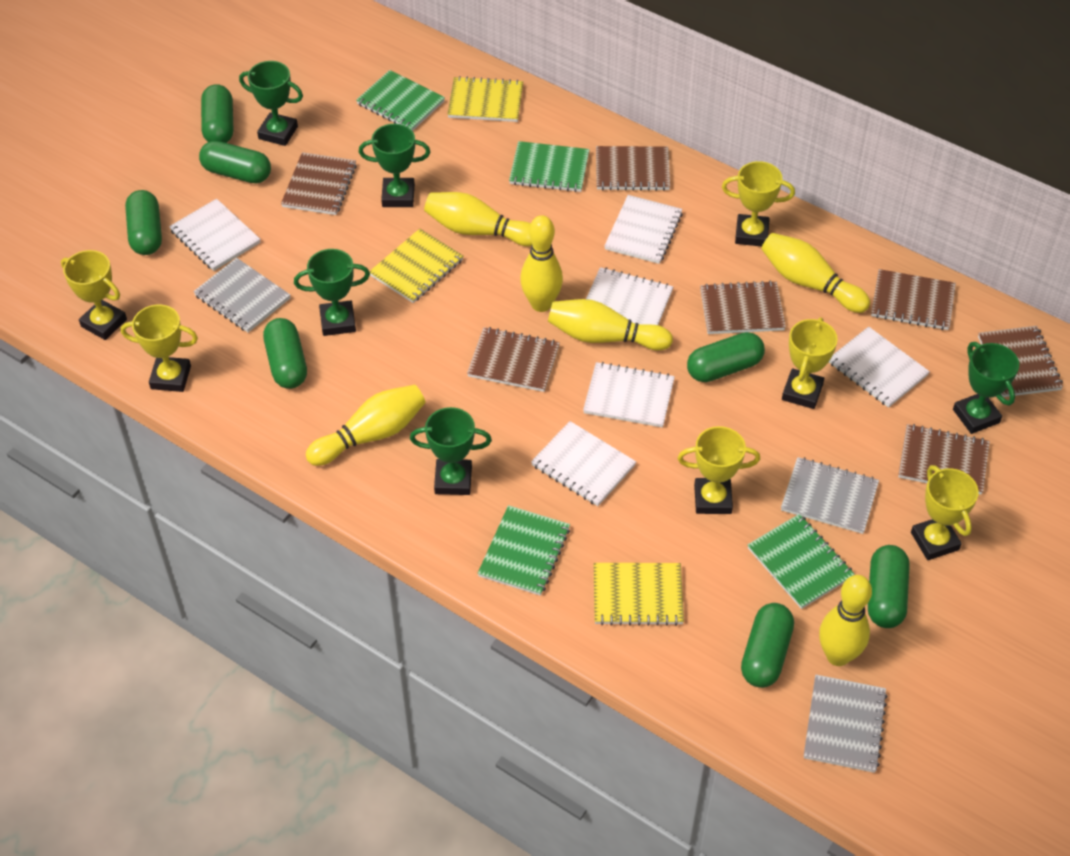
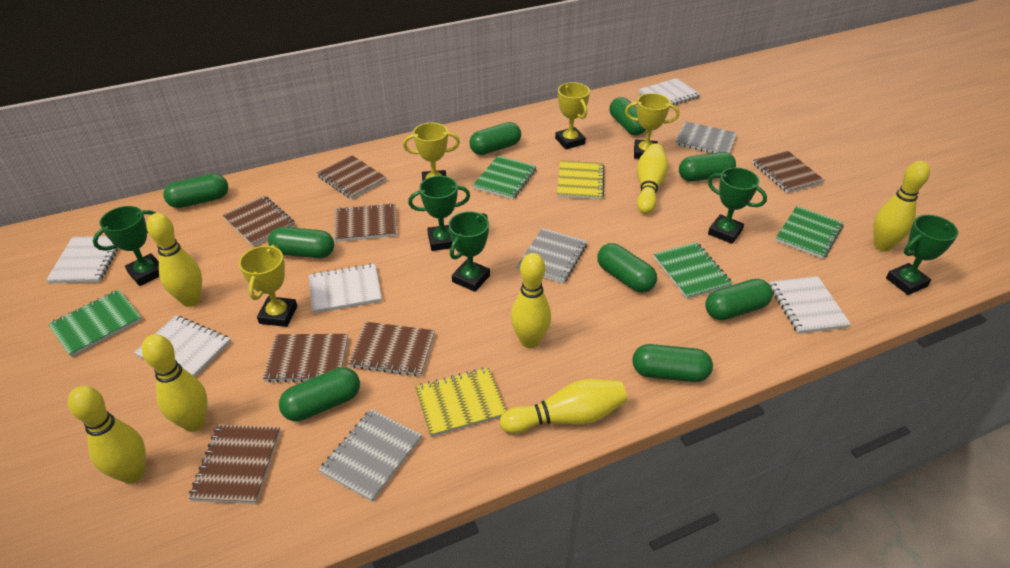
green capsule: [125,190,162,255] [199,141,271,183] [201,84,233,143] [263,318,307,389] [687,332,765,382] [741,603,794,688] [868,545,910,628] = 7 -> [163,173,228,208] [268,227,334,258] [279,367,360,421] [470,122,521,155] [597,243,657,293] [609,97,646,135] [632,344,713,382] [679,152,736,182] [705,279,773,320] = 9
white notebook: [169,199,261,271] [531,421,636,506] [583,362,675,428] [586,267,673,325] [604,195,683,264] [829,327,930,408] = 6 -> [46,236,118,283] [134,315,231,377] [309,263,382,314] [638,78,701,105] [769,276,851,334] = 5
yellow bowling pin: [306,385,426,466] [424,192,532,246] [520,215,563,312] [548,299,673,350] [761,233,870,313] [819,575,872,666] = 6 -> [68,386,146,484] [142,334,208,432] [147,213,202,307] [500,379,627,434] [511,253,551,348] [637,143,669,214] [873,161,930,252] = 7
yellow notebook: [369,229,463,303] [447,76,523,122] [594,563,684,626] = 3 -> [415,367,506,437] [557,160,605,200] = 2
yellow trophy: [61,250,127,340] [121,305,198,392] [678,426,760,514] [722,161,795,246] [782,317,838,409] [911,465,979,560] = 6 -> [239,245,297,327] [403,123,460,181] [555,82,590,149] [625,93,679,159] = 4

